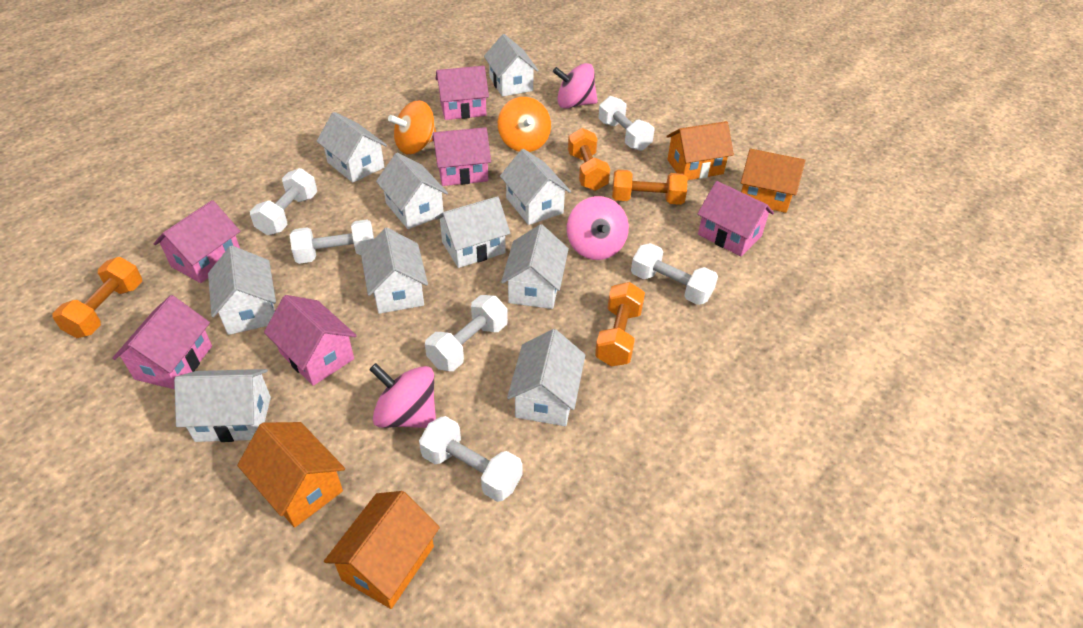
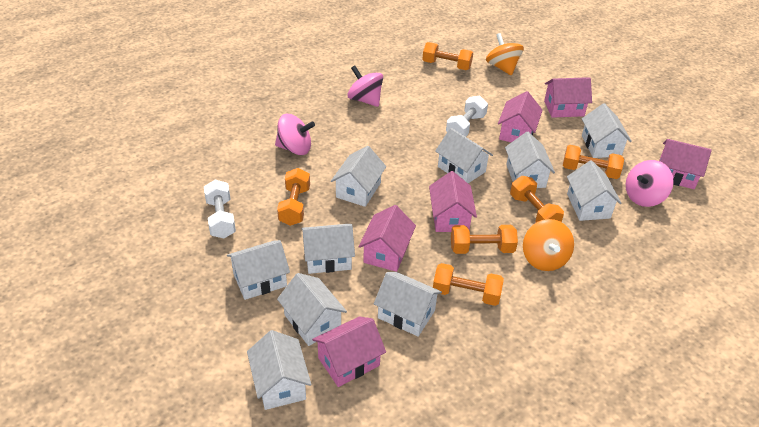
orange dumbbell: [52,257,142,338] [568,128,610,191] [595,282,645,366] [612,170,687,205] = 4 -> [277,168,310,226] [422,42,473,70] [433,263,504,306] [451,225,518,254] [510,176,564,223] [563,145,624,179] = 6
orange house: [237,422,345,528] [324,491,440,609] [666,121,734,180] [741,149,805,213] = 4 -> none = 0
white dumbbell: [250,168,317,235] [290,220,374,264] [419,416,522,502] [425,295,508,371] [598,96,654,151] [631,243,718,305] = 6 -> [204,180,236,238] [446,96,488,137] = 2

